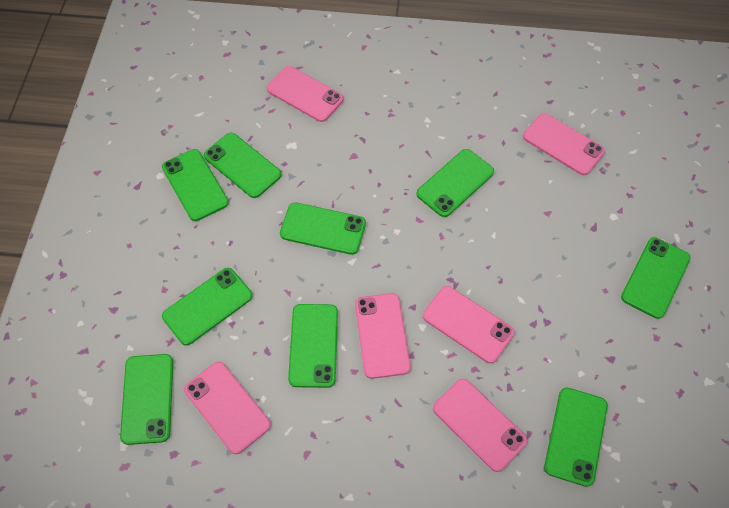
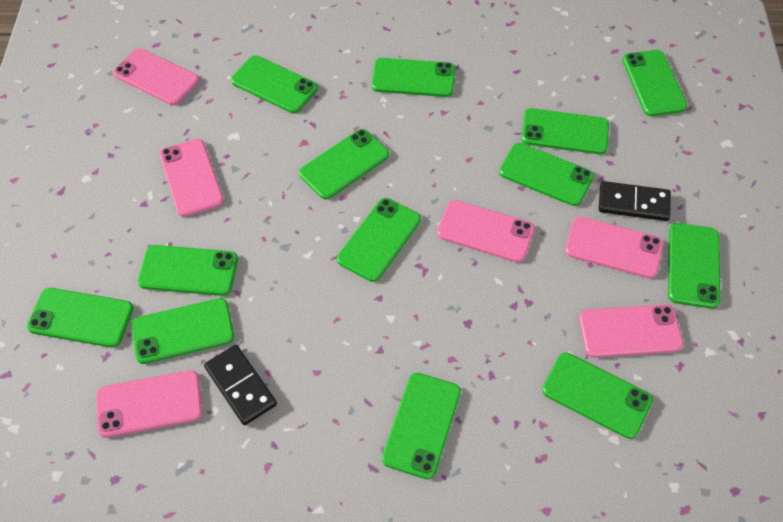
black domino: none = 0 -> [204,345,277,425] [599,181,671,221] = 2
green phone: [120,354,173,445] [162,149,229,221] [162,268,253,345] [204,133,281,198] [280,202,366,255] [288,304,338,388] [416,149,494,217] [544,388,608,487] [621,237,691,319] = 9 -> [27,288,134,348] [131,298,234,364] [138,245,238,296] [231,55,318,113] [299,129,389,200] [337,198,421,282] [372,58,455,97] [382,373,461,479] [499,143,594,206] [521,108,609,154] [542,352,653,439] [622,50,687,116] [668,223,720,309] = 13

